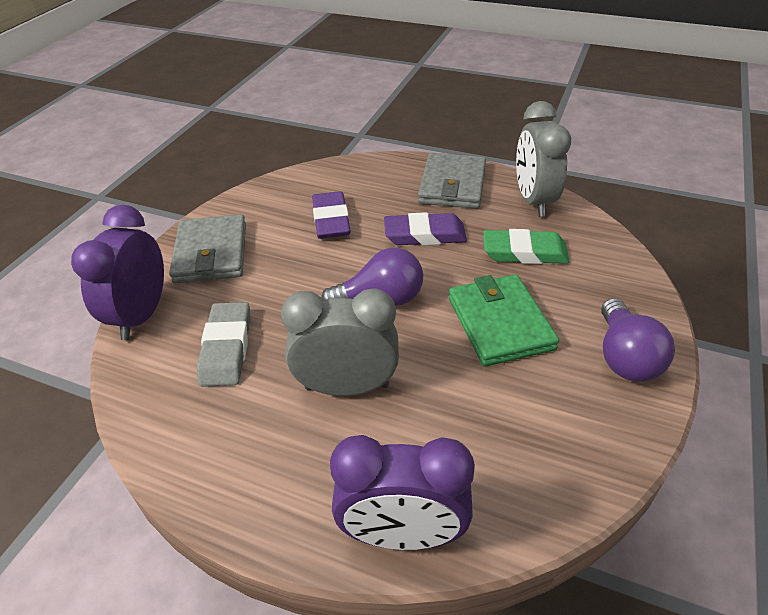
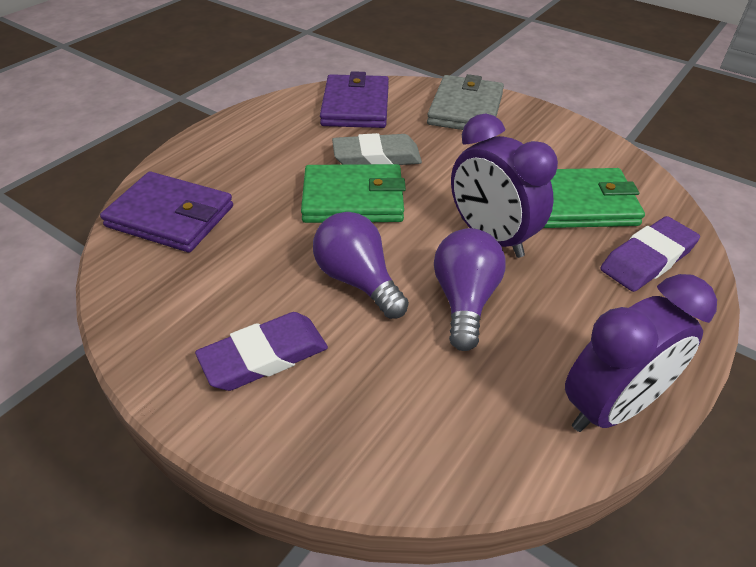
green eraser: [483,229,570,264] = 1 -> none = 0
green wallet: [449,274,559,367] = 1 -> [301,164,406,223] [543,168,645,228] = 2
grey clock: [281,288,399,396] [516,101,571,217] = 2 -> none = 0
grey wallet: [169,214,246,284] [418,153,486,209] = 2 -> [427,74,504,130] = 1
purple wallet: none = 0 -> [100,172,233,252] [320,71,389,128] = 2

